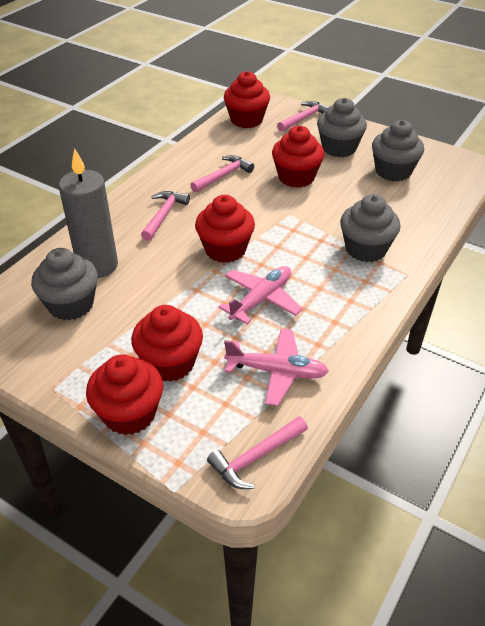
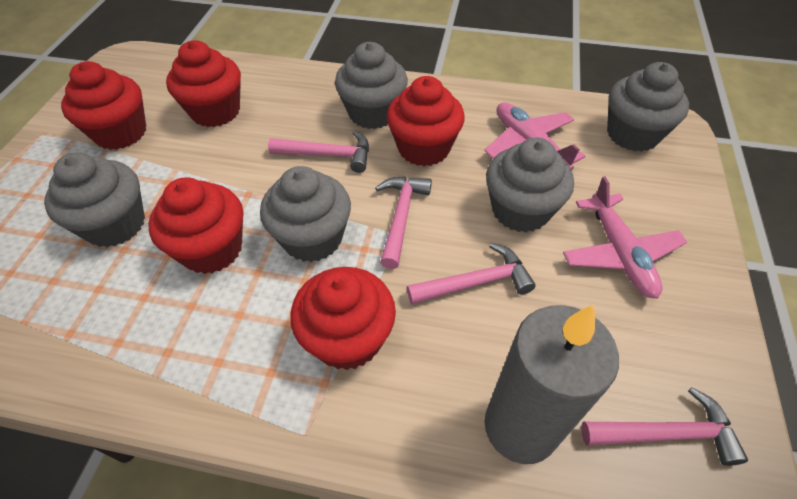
grey cupcake: [31,248,98,320] [317,98,367,157] [340,194,401,262] [372,120,424,181] = 4 -> [44,152,145,247] [260,166,351,262] [335,42,408,129] [486,137,574,232] [607,62,689,152] = 5

